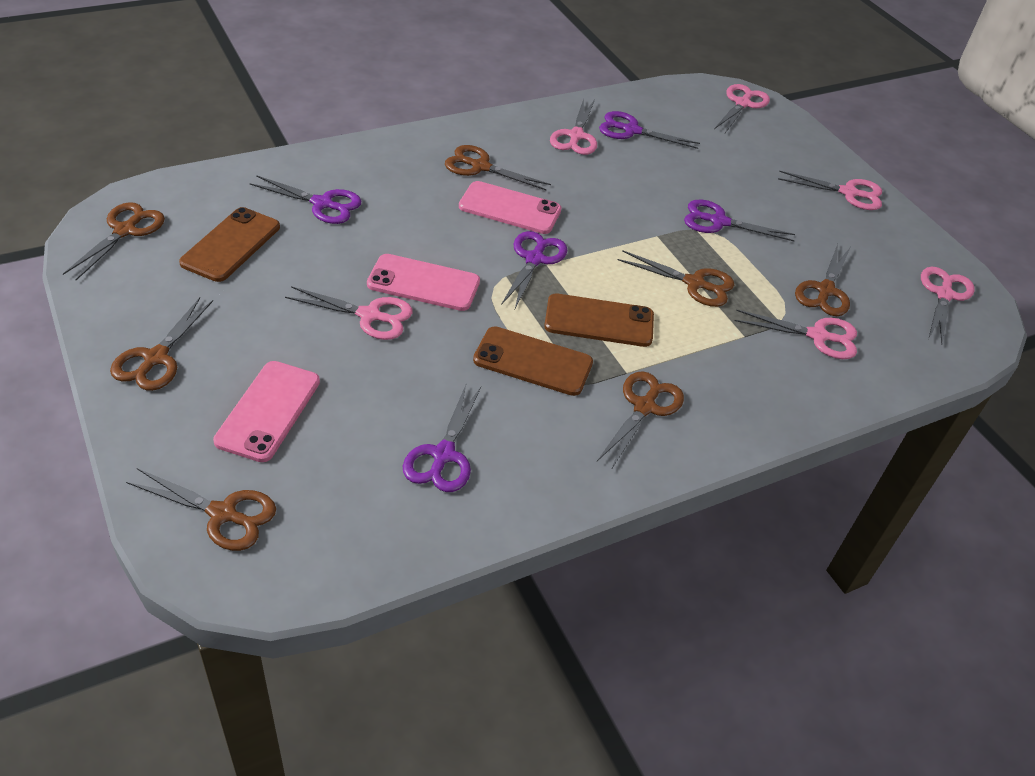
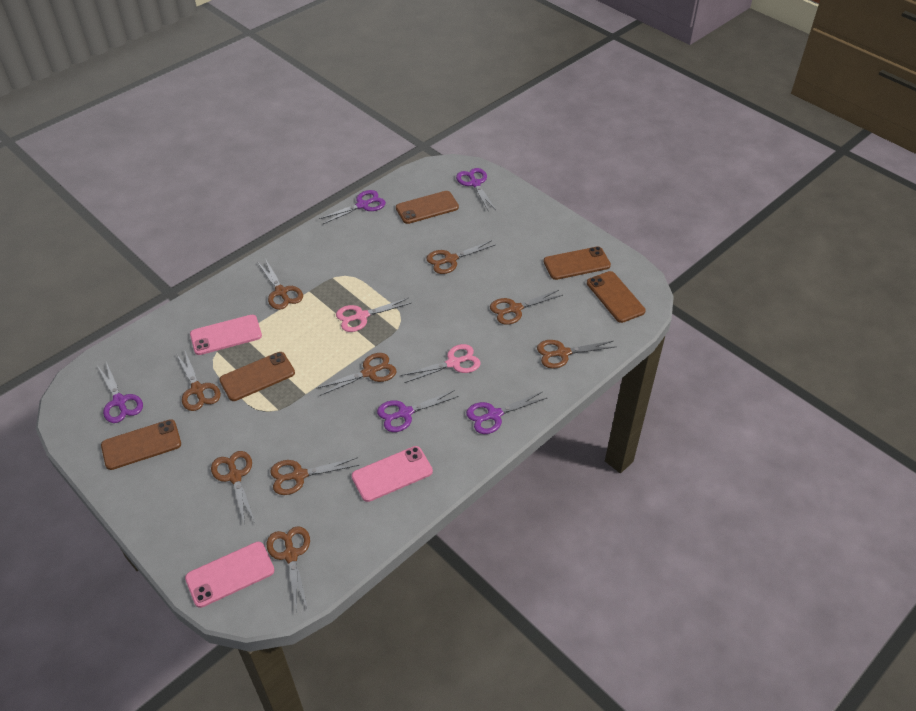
brown phone: [179,207,280,282] [473,326,593,396] [544,293,654,347] = 3 -> [101,419,181,470] [219,352,295,401] [396,191,459,224] [543,246,611,280] [587,271,646,323] = 5
brown scissors: [63,202,165,280] [110,297,213,391] [126,468,276,551] [445,145,551,190] [597,371,684,470] [617,250,734,307] [795,244,850,316] = 7 -> [177,351,221,411] [211,451,255,525] [258,260,303,310] [267,526,310,613] [270,457,359,495] [316,353,397,396] [426,240,495,274] [490,290,563,325] [537,340,615,369] = 9
pink scissors: [285,286,413,340] [550,99,597,155] [714,84,770,133] [735,310,857,359] [778,171,882,210] [921,266,975,344] = 6 -> [336,298,411,332] [401,344,481,383] = 2

